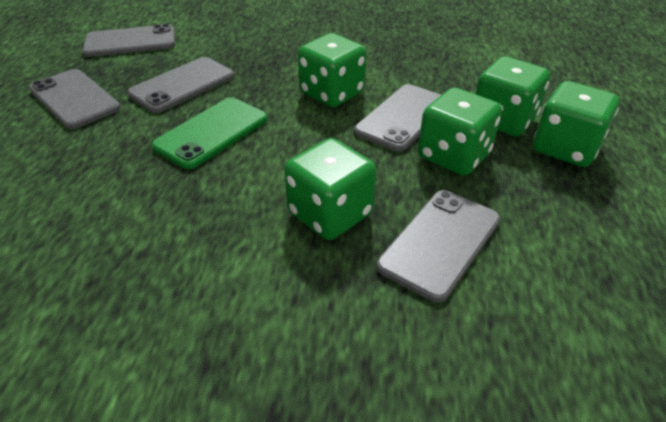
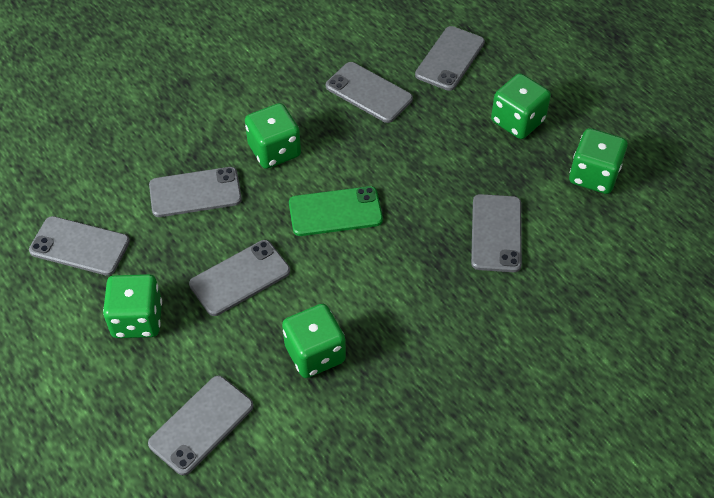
grey phone: [29,69,121,129] [82,24,175,57] [127,57,234,113] [354,84,441,152] [377,190,500,302] = 5 -> [29,216,130,276] [148,376,253,475] [149,167,242,217] [189,240,290,316] [326,62,413,123] [415,26,485,91] [471,194,522,272] = 7

